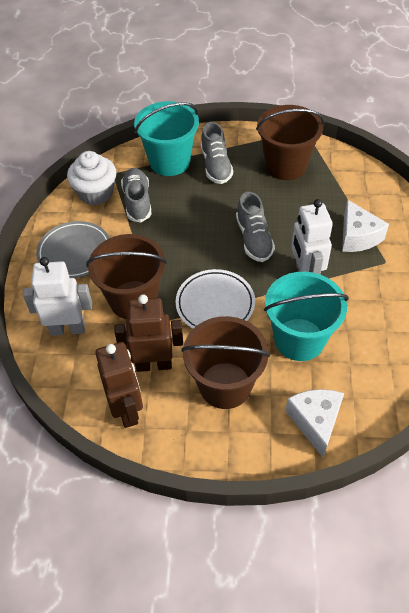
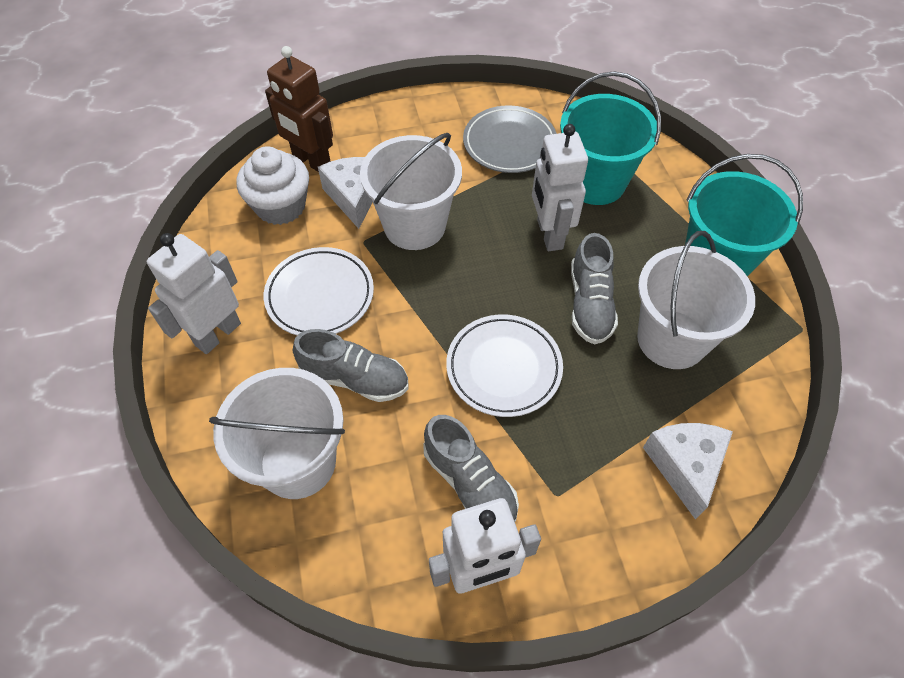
brown bucket: [86,234,167,319] [181,316,270,409] [256,105,325,180] = 3 -> none = 0
brown robot: [95,342,143,428] [114,295,183,372] = 2 -> [265,46,333,172] = 1
white bucket: none = 0 -> [209,368,345,499] [360,133,462,250] [637,231,755,369] = 3
white plate: [175,269,255,329] = 1 -> [264,247,374,335] [446,314,563,417] = 2
white robot: [23,257,92,336] [291,199,333,274] = 2 -> [147,233,241,354] [429,498,541,594] [532,124,588,251] = 3

